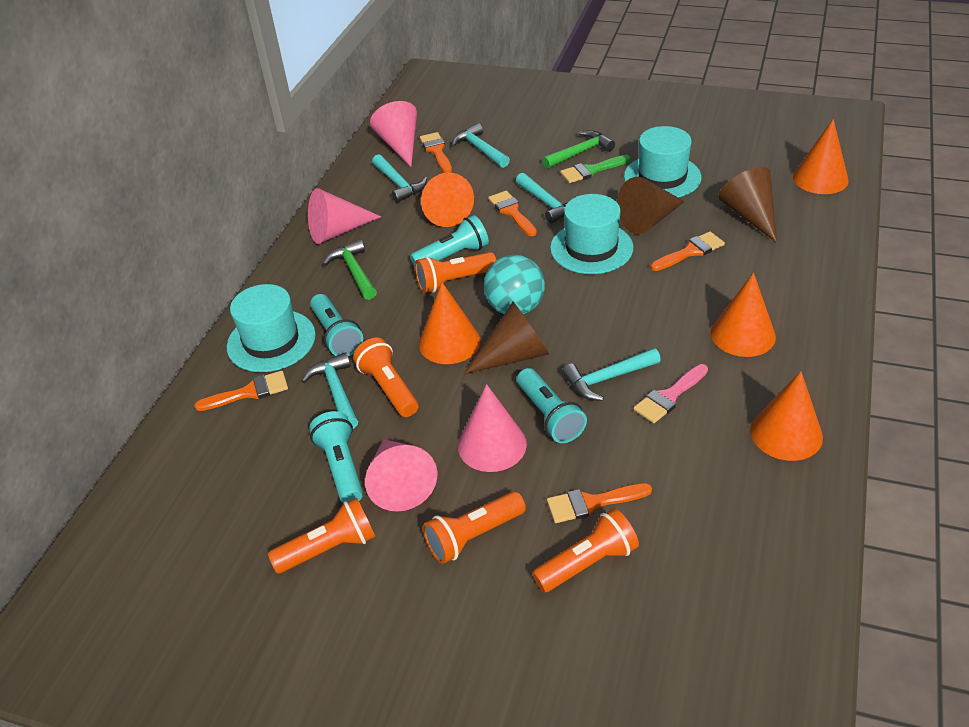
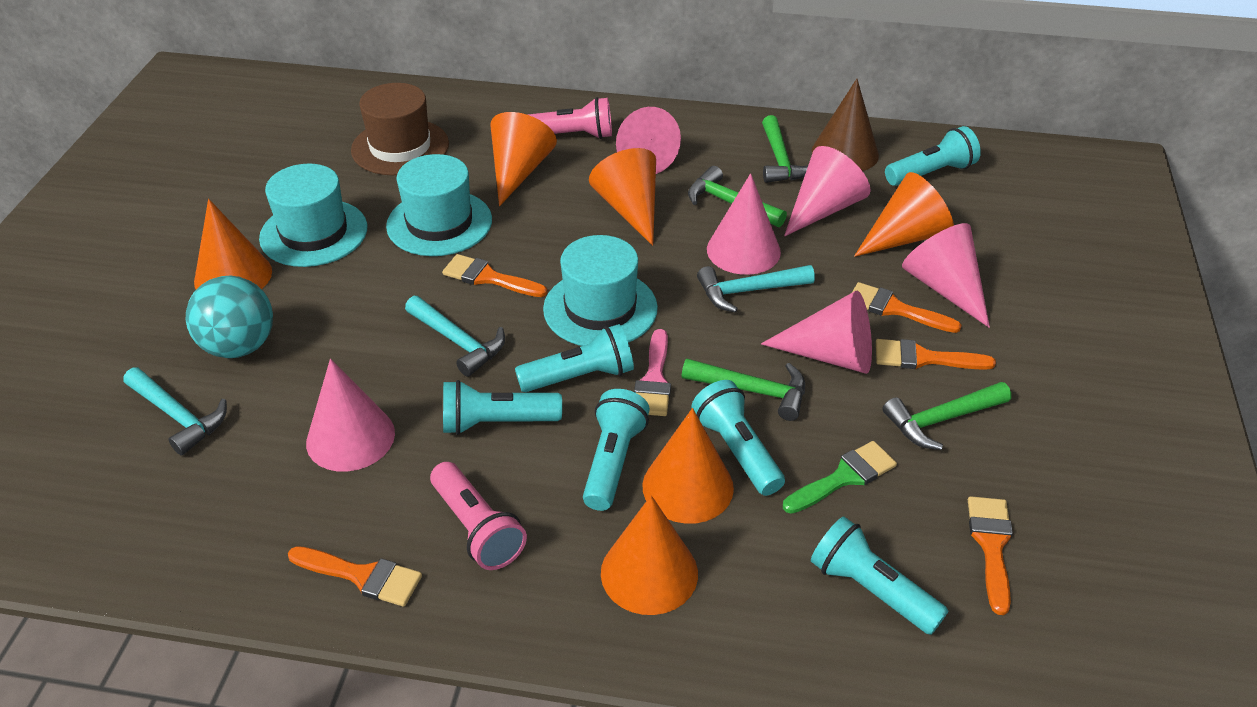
brown cone: [464,302,549,374] [617,177,685,234] [718,167,777,243] = 3 -> [812,79,879,171] = 1
brown hat: none = 0 -> [351,83,449,175] = 1
green hammer: [323,239,377,300] [542,130,615,169] = 2 -> [682,359,805,421] [688,166,787,227] [762,115,808,183] [882,382,1011,450] = 4
orange cone: [419,282,480,364] [421,173,474,227] [711,273,776,357] [750,371,823,461] [793,119,849,194] = 5 -> [194,199,272,290] [491,112,557,206] [589,148,656,246] [601,495,698,615] [642,408,734,524] [854,172,954,257] = 6
orange flashlight: [268,498,375,573] [353,338,418,417] [415,252,496,293] [423,491,526,564] [532,508,639,592] = 5 -> none = 0
pink cone: [308,188,381,244] [365,439,437,512] [370,101,417,166] [458,384,527,472] = 4 -> [306,359,395,472] [616,107,681,174] [707,173,781,275] [761,290,872,374] [784,146,871,236] [902,223,990,328] = 6
pink flashlight: none = 0 -> [430,462,527,570] [527,97,612,139] = 2
turquoise flashlight: [309,411,363,504] [310,294,363,356] [410,215,489,267] [517,368,587,443] = 4 -> [443,380,562,435] [515,324,634,392] [583,389,650,511] [692,380,785,496] [811,517,948,635] [885,126,981,186] = 6
turquoise hammer: [302,352,358,429] [372,154,427,203] [452,123,510,168] [516,173,577,224] [562,348,661,401] = 5 -> [123,367,227,455] [405,296,505,377] [697,265,815,313] = 3

